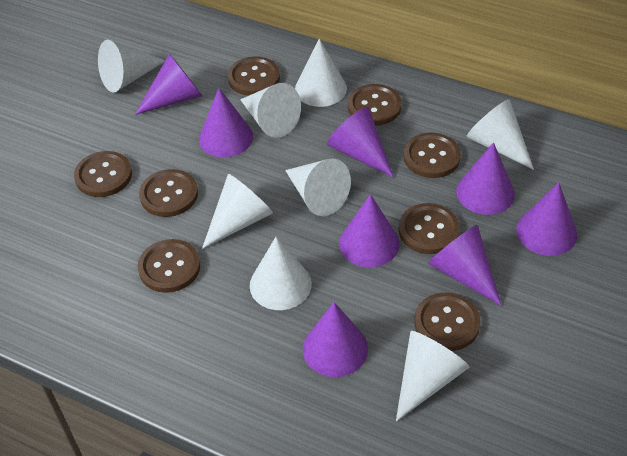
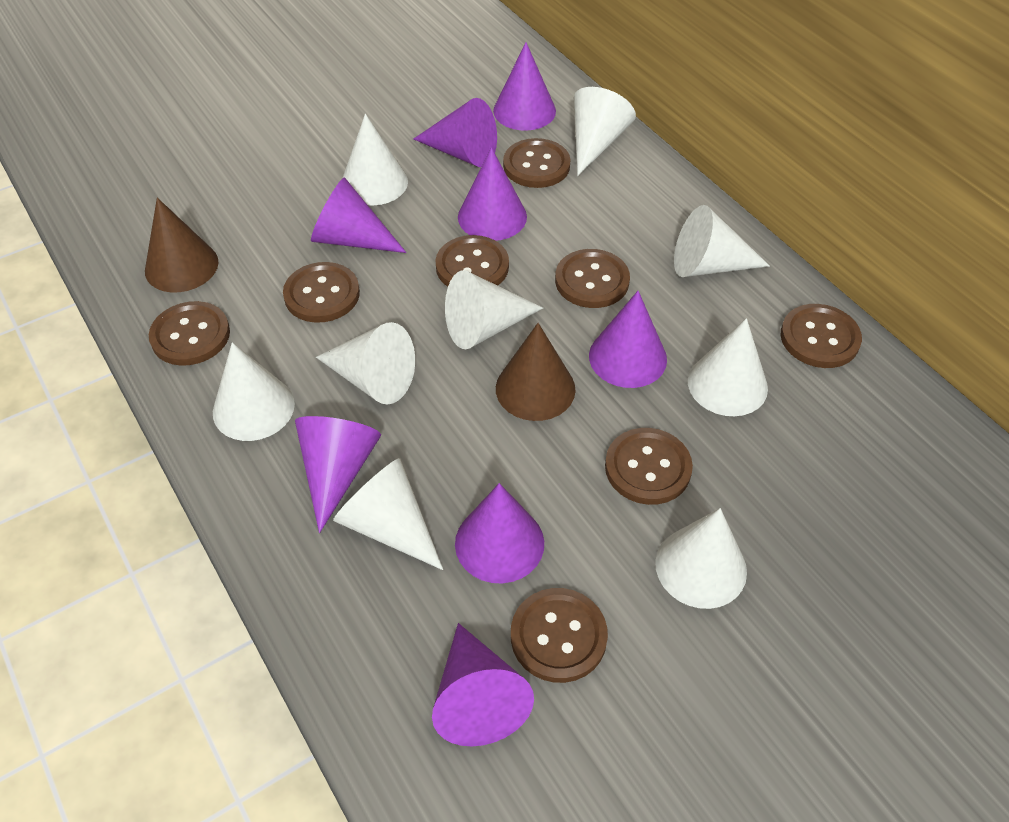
brown cone: none = 0 -> [145,198,218,292] [496,323,576,421] = 2
white cone: [98,40,165,93] [202,174,273,249] [240,83,301,138] [250,237,312,310] [285,159,351,216] [295,38,347,107] [396,331,469,421] [466,99,534,170] = 8 -> [213,342,295,441] [316,322,415,405] [333,458,444,570] [343,114,408,206] [445,270,543,349] [574,87,636,176] [655,508,747,609] [674,205,770,277] [688,318,768,416] = 9

